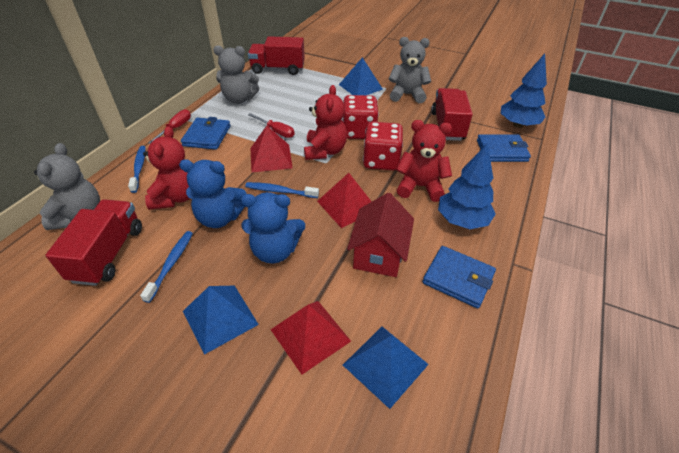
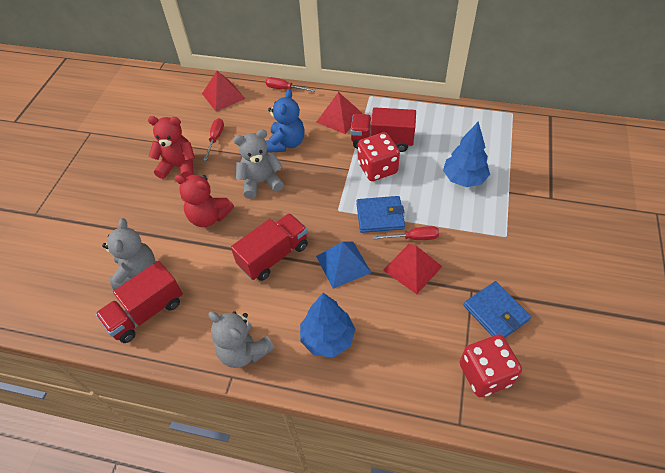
blue pyramid: [183,286,259,355] [339,57,383,95] [343,327,429,409] = 3 -> [316,241,371,289] = 1
blue teddy bear: [179,159,246,228] [241,192,305,263] = 2 -> [266,89,305,153] = 1
blue toothbrush: [128,146,146,193] [140,231,193,303] [245,182,319,198] = 3 -> none = 0
blue wallet: [181,117,231,150] [422,246,496,309] [477,134,531,162] = 3 -> [356,196,405,233] [464,281,531,338] = 2
red house: [347,193,414,277] = 1 -> none = 0
red screwdriver: [148,109,191,144] [248,113,294,138] = 2 -> [203,118,224,161] [266,77,315,92] [373,226,439,240] = 3
red teddy bear: [143,126,190,210] [304,85,347,160] [396,120,452,202] = 3 -> [148,116,195,179] [174,175,234,227] = 2

